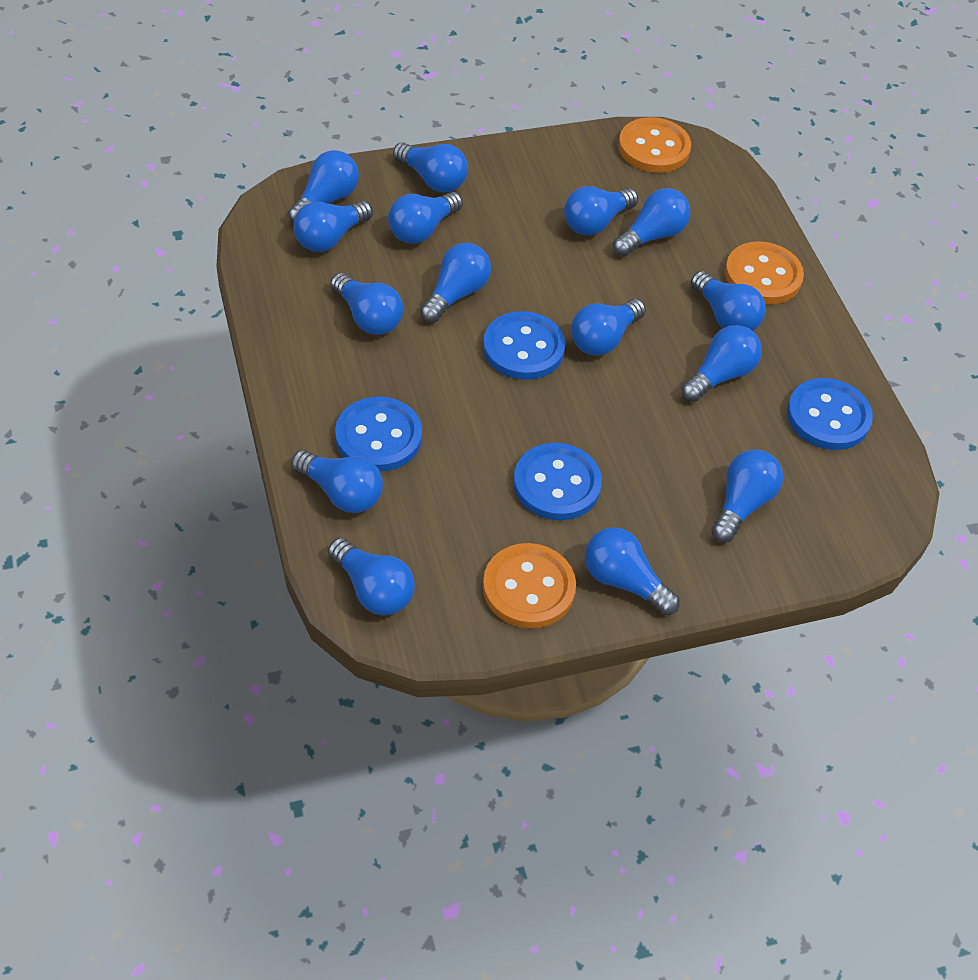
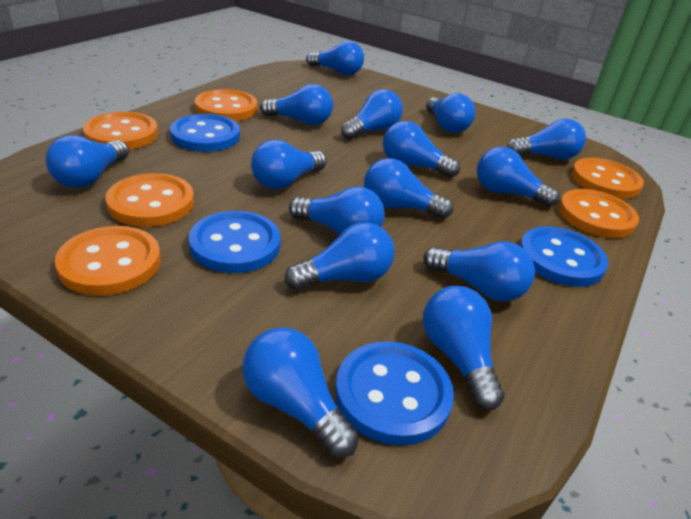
orange button: [483,543,576,628] [618,117,691,173] [725,241,804,304] = 3 -> [55,226,161,296] [83,112,158,150] [105,173,194,227] [195,89,257,121] [559,189,639,238] [572,158,644,199] = 6

